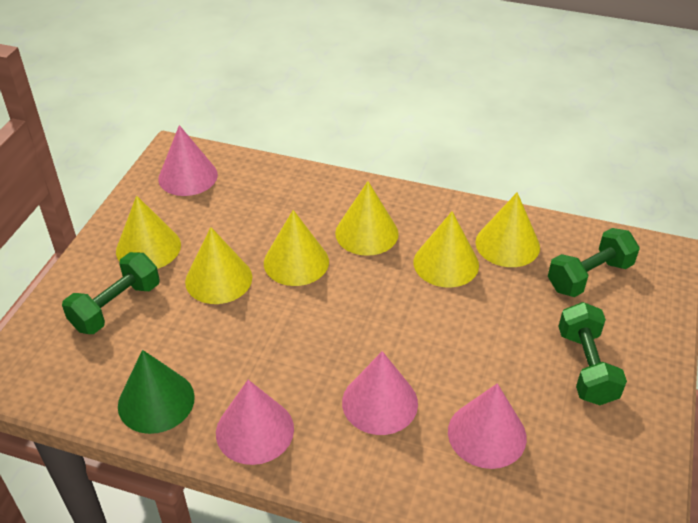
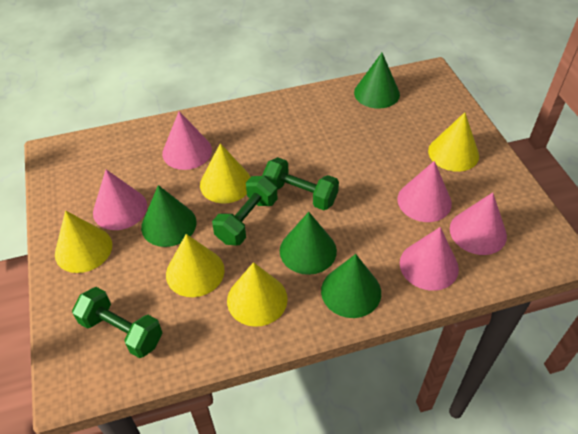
green cone: [118,350,195,434] = 1 -> [141,185,196,247] [280,212,337,275] [321,254,381,318] [354,53,400,109] = 4
pink cone: [158,125,218,196] [216,380,294,465] [342,351,418,435] [448,383,527,469] = 4 -> [93,169,147,230] [162,111,212,170] [397,161,452,222] [400,227,459,291] [450,192,507,255] = 5
yellow cone: [116,196,181,269] [185,227,252,304] [264,210,329,286] [335,181,399,256] [413,211,479,288] [475,192,540,267] = 6 -> [55,211,112,273] [166,234,225,297] [200,143,251,203] [227,262,288,327] [428,112,479,172] = 5

